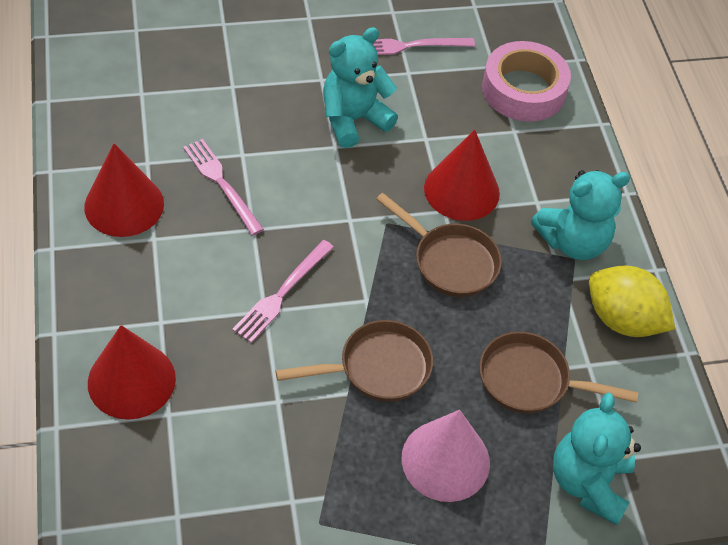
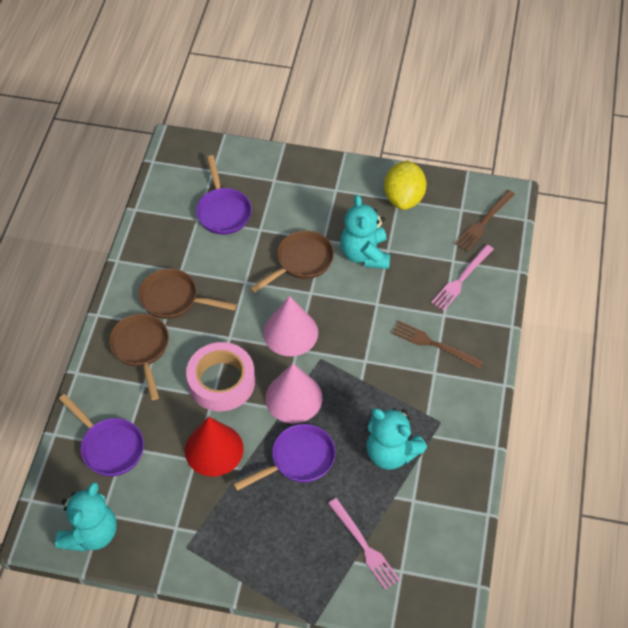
brown fork: none = 0 -> [392,321,484,369] [454,190,515,252] = 2
pink cone: [402,410,490,502] = 1 -> [263,296,318,356] [265,363,322,423] = 2
pink fork: [183,139,264,235] [232,240,334,343] [372,38,475,55] = 3 -> [328,498,400,590] [431,245,494,311] = 2
purple pan: none = 0 -> [59,394,144,476] [196,155,252,235] [233,424,336,491] = 3
red cone: [84,143,164,237] [88,325,176,420] [424,130,500,221] = 3 -> [185,417,244,477] = 1

